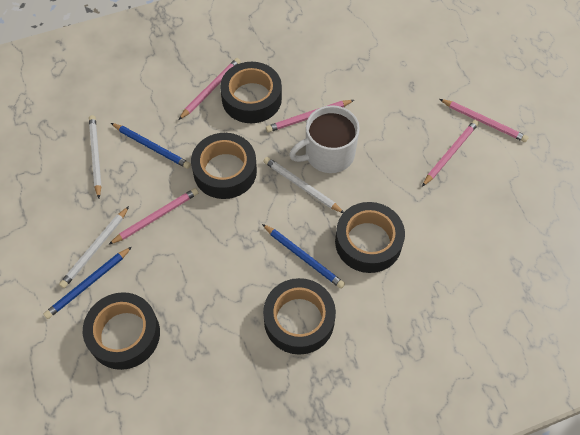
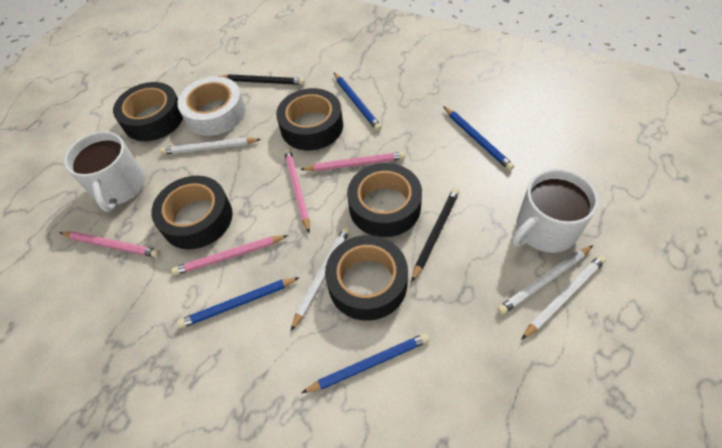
black pencil: none = 0 -> [219,74,305,85] [412,188,459,282] = 2
blue pencil: [44,247,132,319] [111,123,191,169] [262,224,345,289] = 3 -> [177,277,300,328] [302,333,430,393] [334,73,382,131] [443,106,514,171] = 4
pink pencil: [108,188,198,245] [179,58,241,120] [266,100,354,132] [422,120,479,187] [440,99,528,142] = 5 -> [59,231,160,258] [171,235,288,275] [284,148,310,233] [300,152,405,171] = 4
white mug: [289,105,360,173] = 1 -> [64,131,145,212] [512,169,599,253] = 2
white pencil: [59,206,129,288] [89,115,102,198] [263,157,344,213] = 3 -> [160,137,261,155] [291,227,350,331] [497,245,593,315] [521,255,606,340] = 4
white tape: none = 0 -> [177,76,246,136] = 1

